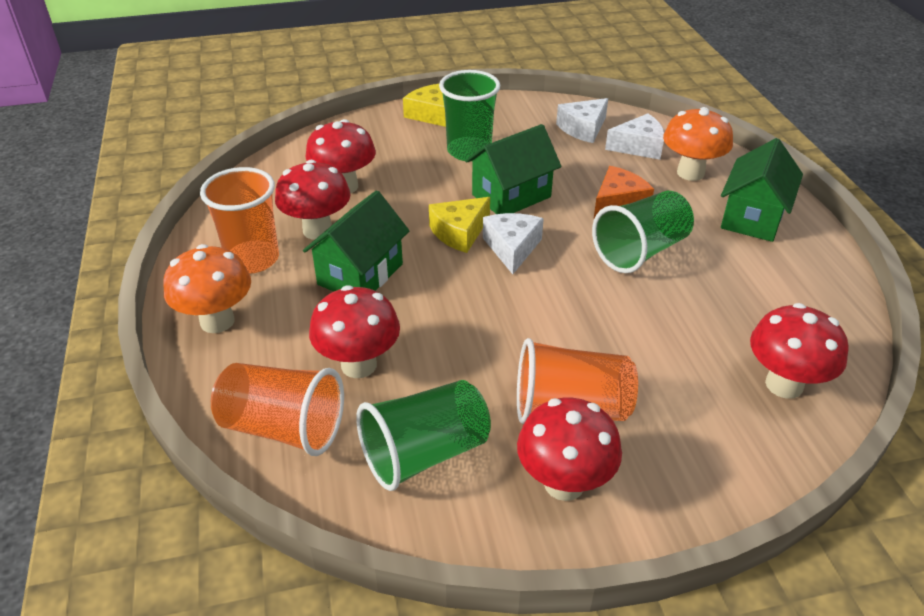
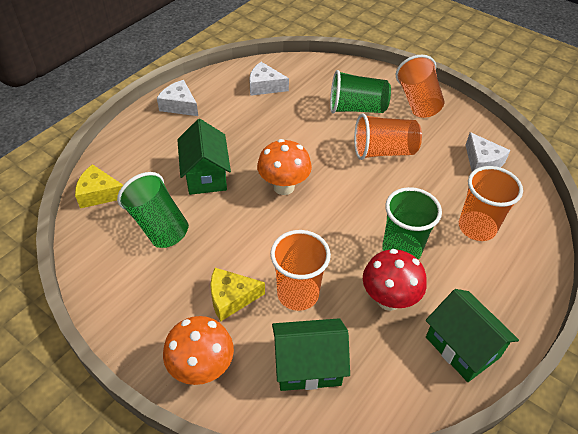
orange cheese: [594,166,654,219] = 1 -> none = 0
orange cup: [200,167,279,274] [211,363,344,456] [517,338,638,424] = 3 -> [270,230,331,311] [354,113,422,160] [396,55,445,118] [459,166,523,241] = 4
red mushroom: [275,160,351,240] [305,119,376,193] [309,285,400,378] [517,398,622,501] [750,303,849,399] = 5 -> [363,249,427,311] = 1

